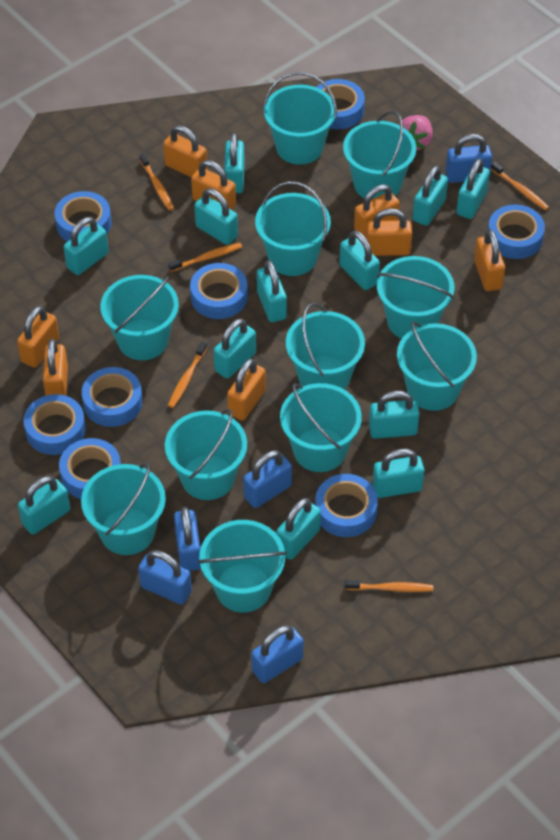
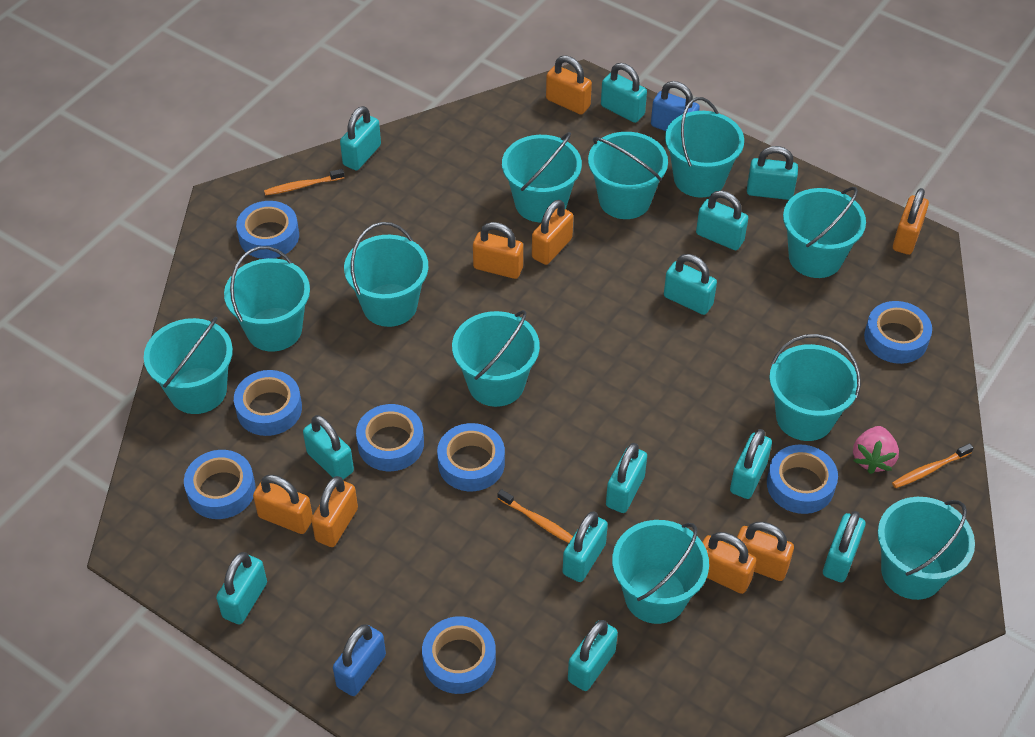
blue padlock: [138,550,192,605] [174,507,201,571] [243,450,292,508] [251,625,303,683] [446,134,492,183] = 5 -> [333,624,386,696] [651,81,700,131] = 2
orange toothbrush: [139,153,174,211] [168,243,242,272] [168,341,207,408] [345,580,433,592] [491,162,549,210] = 5 -> [264,169,345,196] [497,489,573,543] [892,443,973,488] = 3

